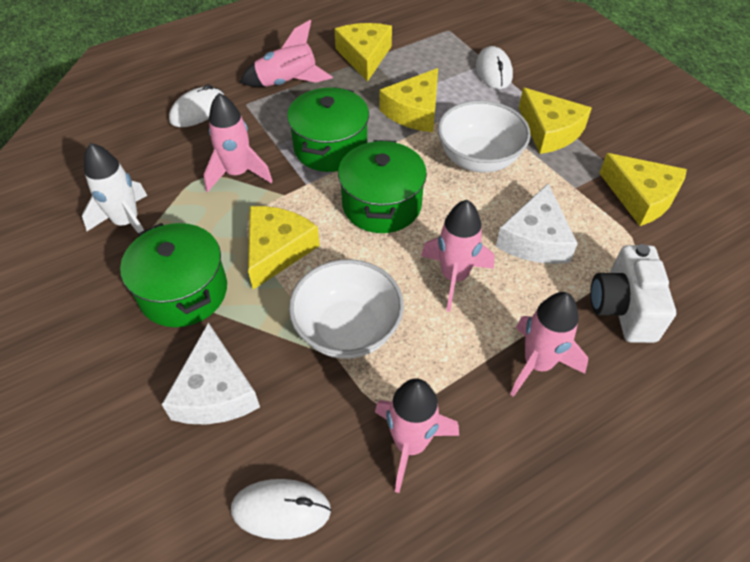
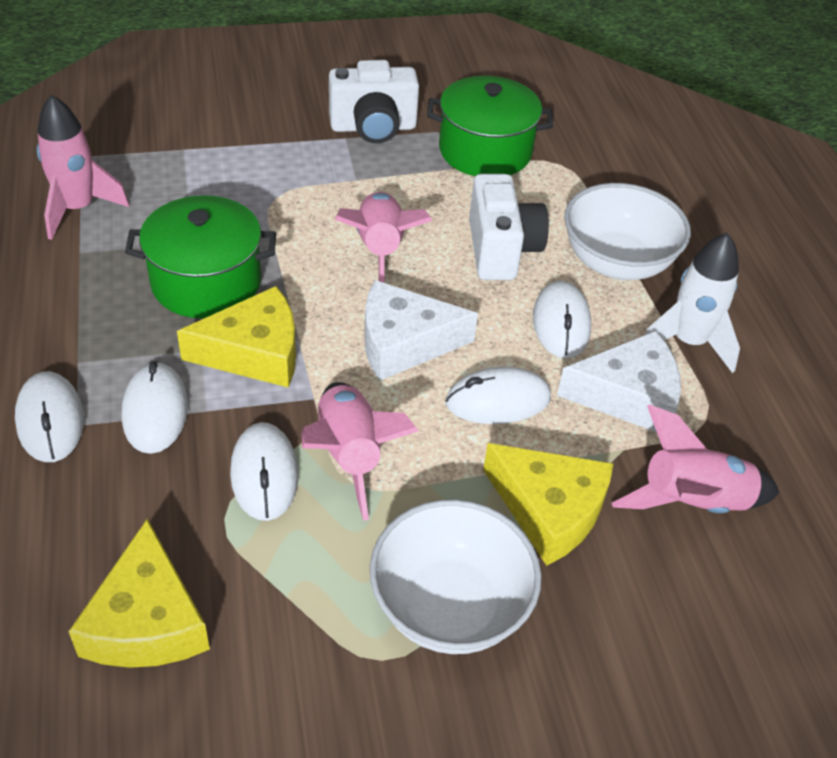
green pot: [120,223,227,327] [287,87,369,172] [338,140,427,233] = 3 -> [125,195,276,318] [427,76,553,176] = 2
pink rocket: [204,93,273,192] [240,20,333,87] [375,378,459,493] [421,200,494,312] [510,292,588,397] = 5 -> [37,94,129,240] [302,382,419,521] [335,192,432,283] [612,405,780,513] = 4
white camera: [590,244,676,343] = 1 -> [329,60,419,143] [469,174,549,280] = 2
white mouse: [169,84,225,127] [231,479,331,540] [476,46,513,89] = 3 -> [15,371,84,462] [122,361,188,454] [230,422,298,521] [446,366,551,424] [533,280,591,358] = 5
yellow cheese: [248,206,320,290] [335,23,392,82] [380,68,438,132] [519,88,592,154] [599,153,687,226] = 5 -> [68,518,210,668] [177,286,296,388] [483,443,613,566] = 3

